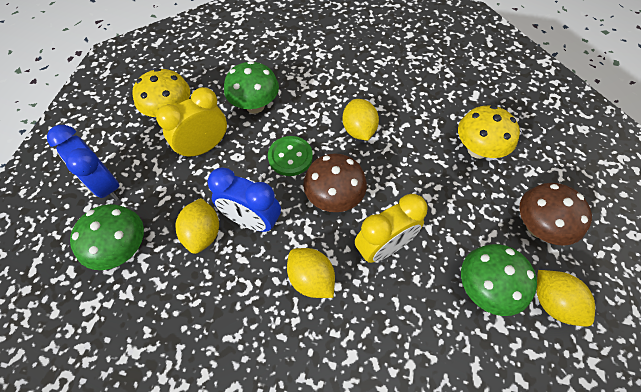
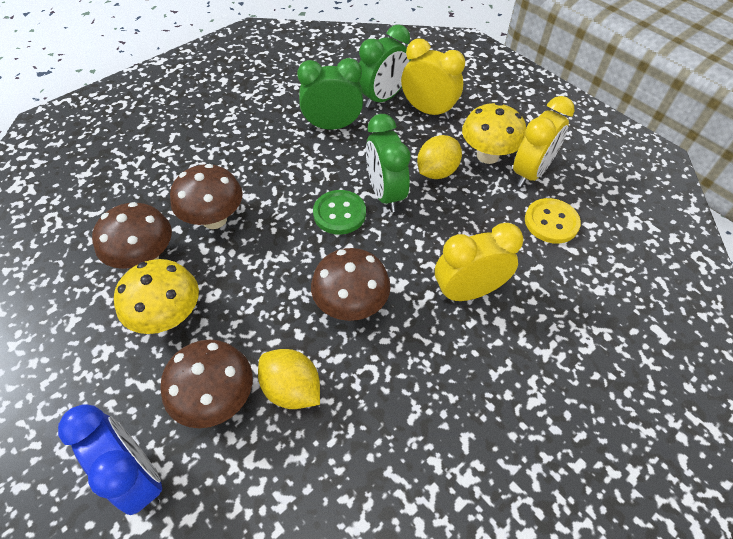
blue clock: [47,125,120,201] [208,167,281,232] = 2 -> [58,404,162,515] = 1
brown mushroom: [303,153,367,212] [519,183,592,246] = 2 -> [92,202,172,269] [160,339,252,428] [170,164,243,229] [311,248,391,321] = 4
green clock: none = 0 -> [297,58,363,130] [359,24,411,108] [366,114,411,212] = 3
green mushroom: [70,204,144,270] [224,61,279,114] [461,244,537,316] = 3 -> none = 0
yellow button: none = 0 -> [525,198,581,244] = 1
yellow clock: [156,87,227,159] [355,194,428,263] = 2 -> [401,38,465,119] [435,223,523,301] [513,96,574,187] = 3
yellow lemon: [175,198,219,254] [287,248,335,298] [342,99,379,141] [536,270,595,327] = 4 -> [258,349,320,409] [417,135,462,179] = 2

